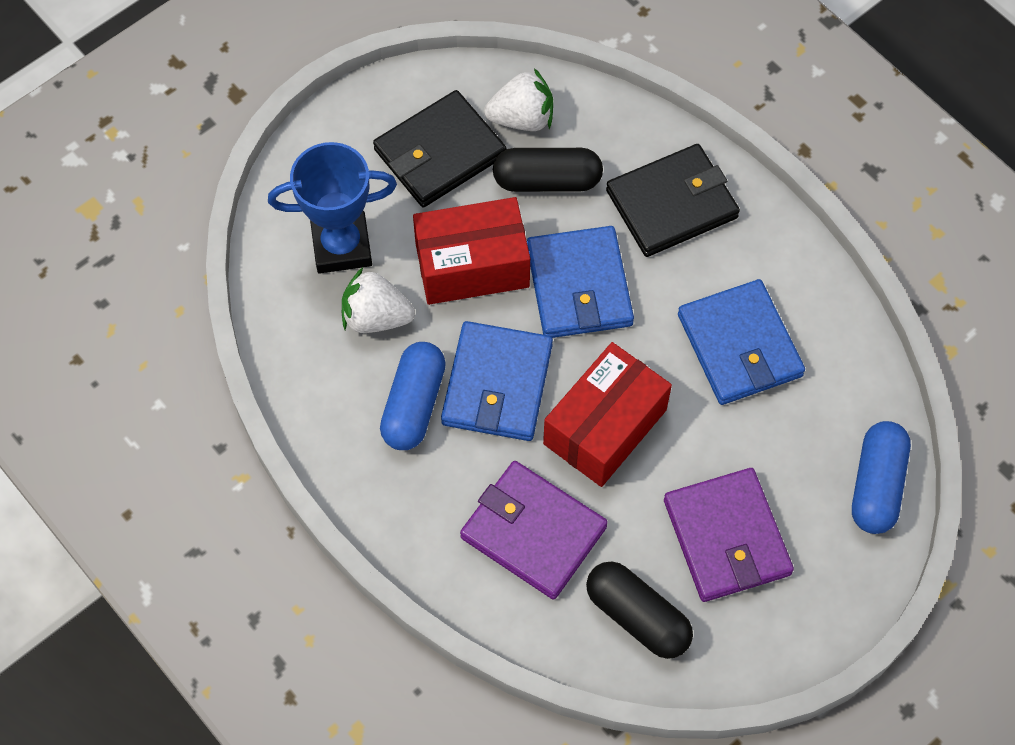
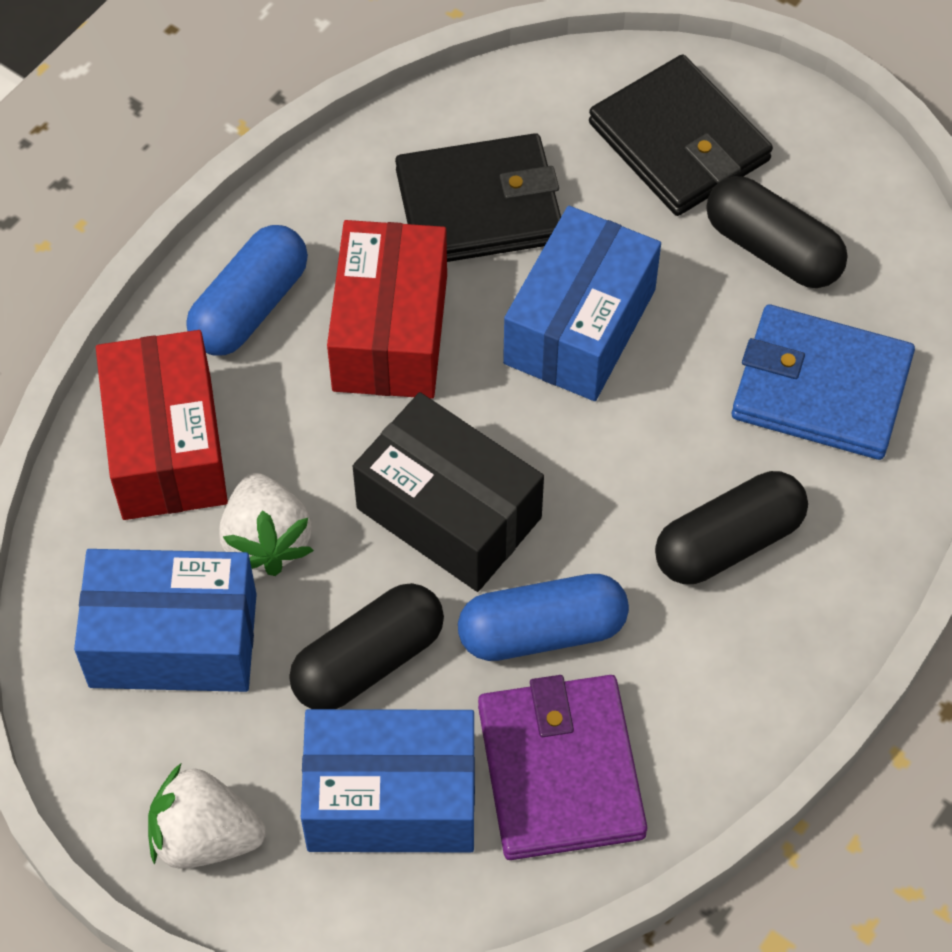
black box: none = 0 -> [353,392,544,592] = 1
black capsule: [493,148,603,192] [586,562,693,659] = 2 -> [289,583,444,709] [655,471,808,584] [707,176,848,288] = 3
blue box: none = 0 -> [74,549,257,692] [301,709,475,852] [503,206,661,401] = 3
blue trophy: [268,142,397,274] = 1 -> none = 0
blue wallet: [441,321,553,441] [527,226,634,338] [678,279,805,405] = 3 -> [732,305,915,460] = 1
purple wallet: [460,461,608,600] [664,468,794,602] = 2 -> [478,675,647,860] = 1

